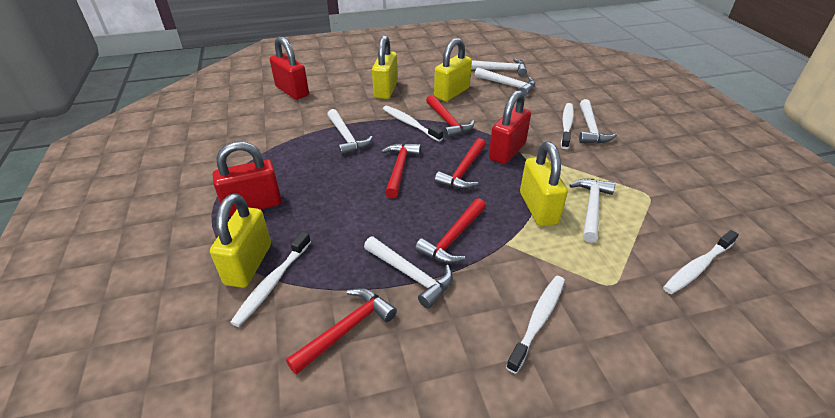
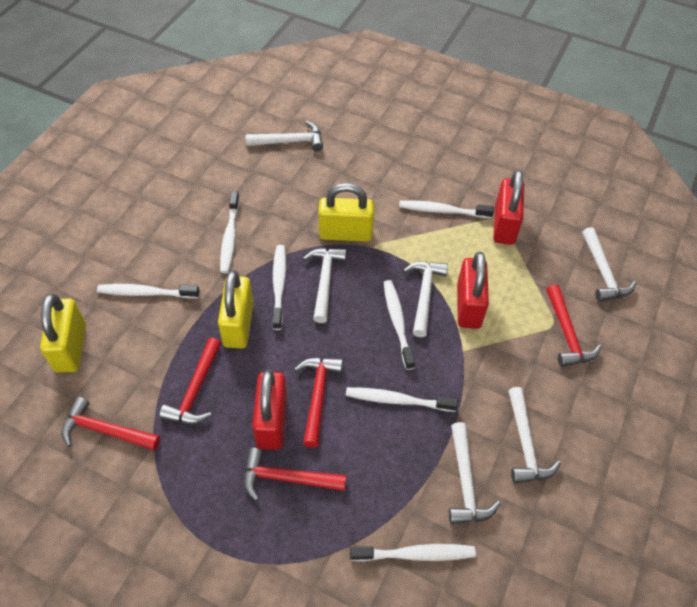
white toothbrush: [230,232,311,327] [383,106,443,142] [506,276,565,374] [561,103,574,149] [663,230,739,294] = 5 -> [97,284,200,298] [220,191,240,273] [272,245,286,330] [346,387,458,412] [350,544,476,562] [383,280,415,370] [399,200,494,219] = 7
yellow padlock: [210,193,271,288] [372,35,398,99] [434,38,472,101] [520,142,568,226] = 4 -> [40,294,86,373] [218,270,254,348] [319,183,374,242] = 3

